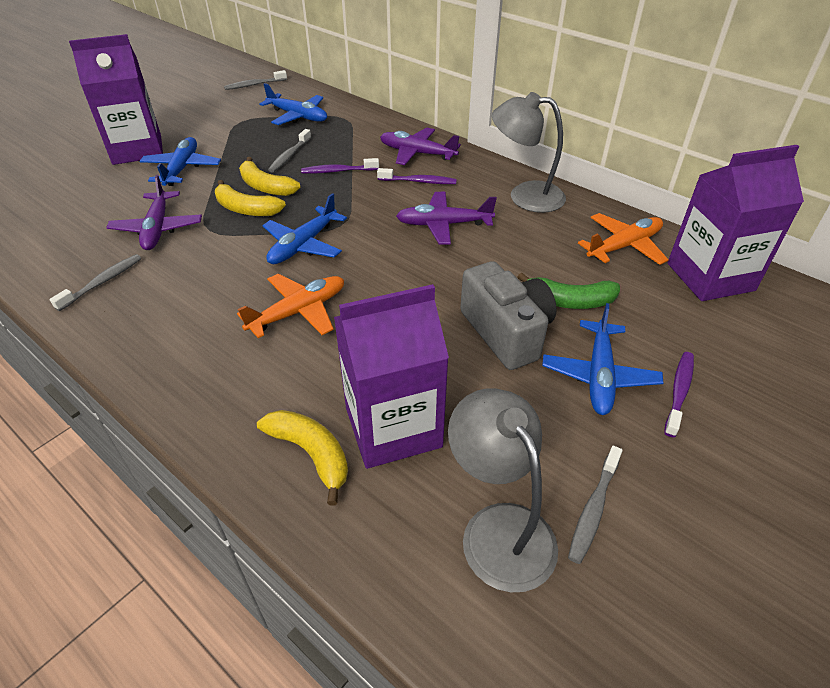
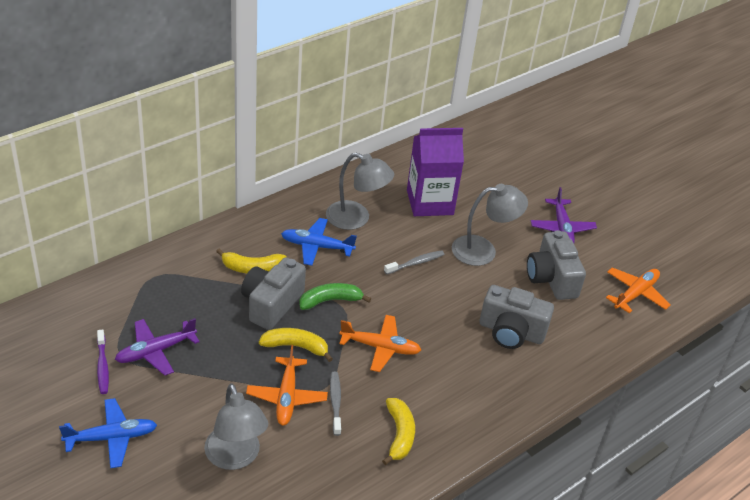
blue plane: [139,137,221,186] [259,83,327,125] [262,193,347,264] [542,303,663,415] = 4 -> [59,398,157,468] [281,218,357,266] = 2
grey camera: [460,261,557,370] = 1 -> [241,257,306,330] [480,285,554,349] [527,230,586,300] = 3
grey lamp: [448,388,558,592] [492,92,566,213] = 2 -> [204,383,268,470] [326,153,394,230] [452,184,528,266] = 3
grey toothbrush: [50,254,141,311] [224,70,287,90] [268,129,311,173] [568,446,623,564] = 4 -> [330,372,341,436] [384,250,444,275] = 2
orange plane: [237,274,344,338] [578,213,669,265] = 2 -> [246,345,328,426] [339,315,421,372] [606,268,671,313] = 3
purple carton: [69,34,163,165] [334,284,449,469] [667,145,804,301] = 3 -> [407,128,464,216] = 1
purple plane: [106,175,202,250] [380,127,461,165] [396,192,497,245] = 3 -> [115,318,200,376] [531,187,597,243] = 2
purple toothbrush: [301,158,379,174] [377,168,457,184] [664,352,694,438] = 3 -> [97,329,109,394] = 1

